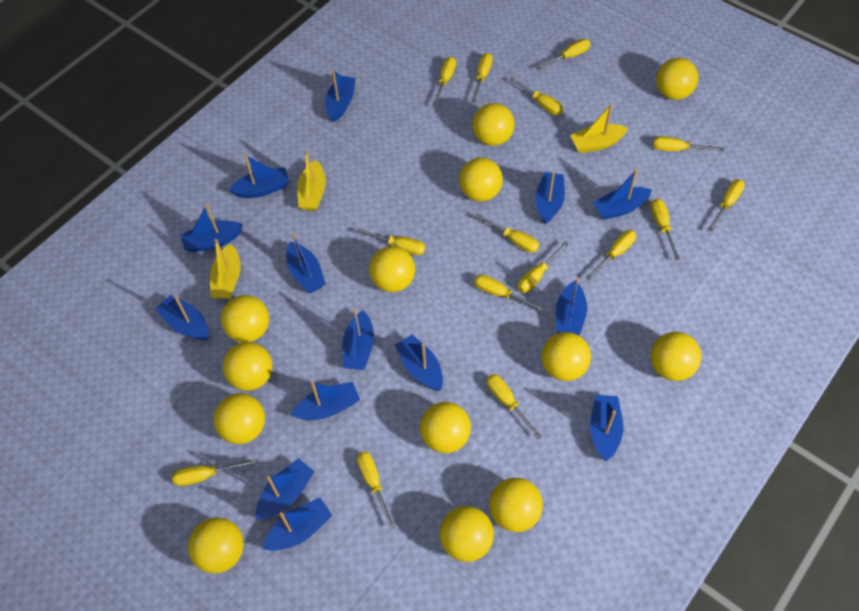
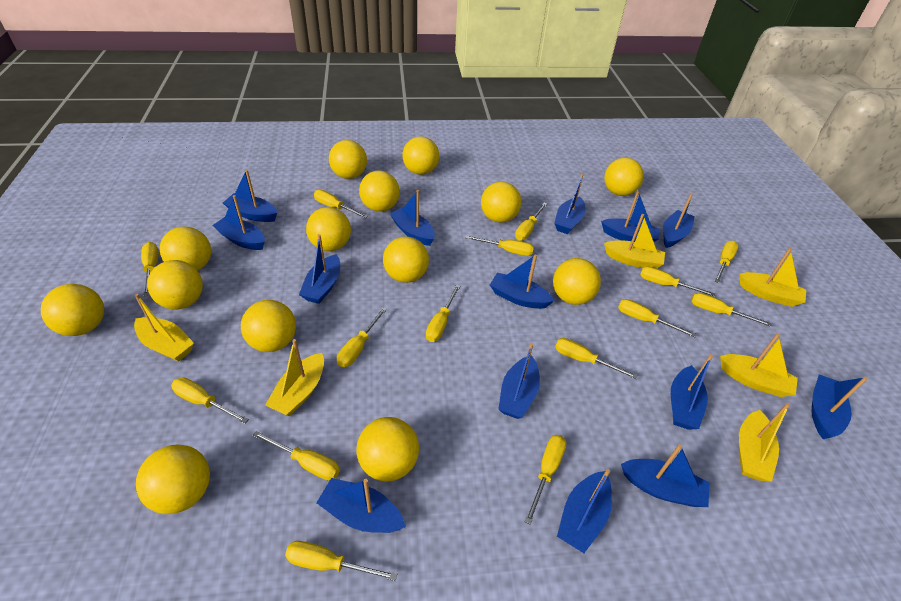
yellow ball: [188,518,243,573] [214,393,265,444] [221,295,269,342] [223,342,272,391] [369,246,415,292] [420,402,471,453] [440,506,494,562] [459,157,503,201] [472,103,515,146] [489,478,543,532] [541,332,591,381] [651,332,701,381] [656,58,698,100] = 13 -> [41,284,104,336] [136,445,210,514] [147,260,203,310] [160,227,211,271] [241,300,296,352] [306,207,351,251] [329,140,367,179] [356,417,419,482] [359,171,400,212] [383,237,429,283] [403,137,439,175] [481,182,521,223] [553,258,601,305] [604,158,644,196] = 14
yellow boat: [210,239,241,299] [297,151,326,211] [570,104,628,153] = 3 -> [134,294,194,362] [265,339,324,416] [604,214,665,268] [720,334,798,397] [739,403,790,482] [740,248,806,307] = 6

